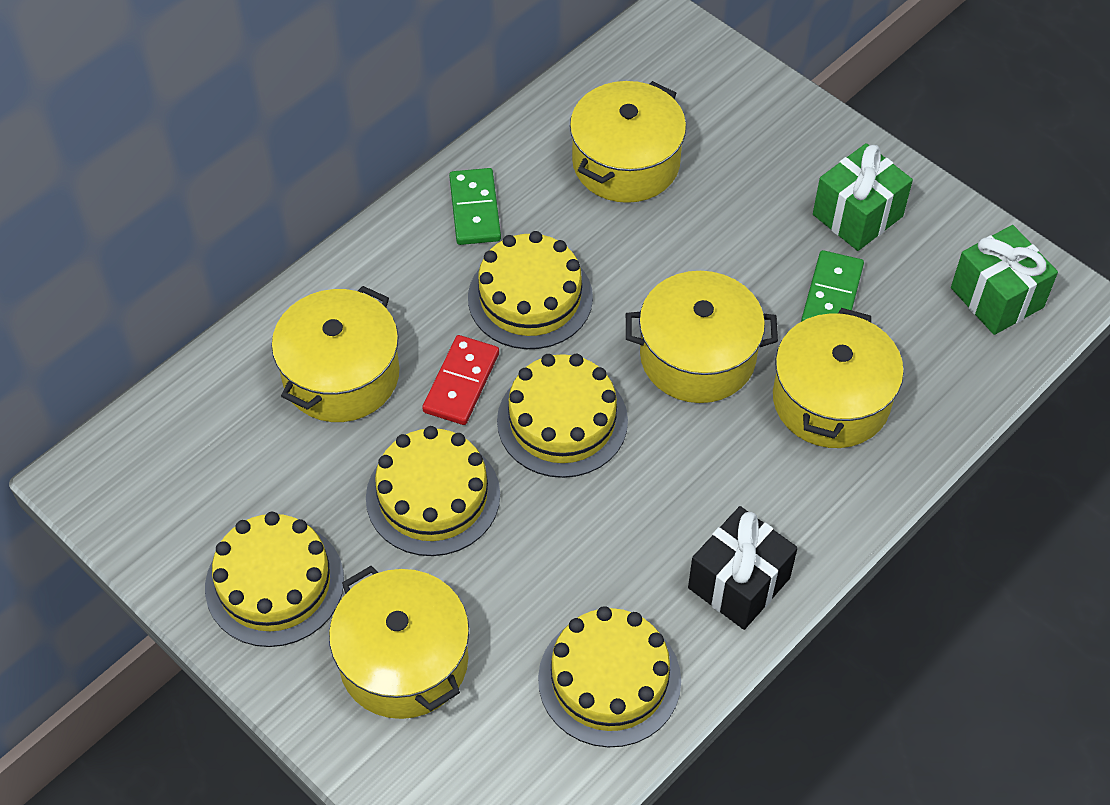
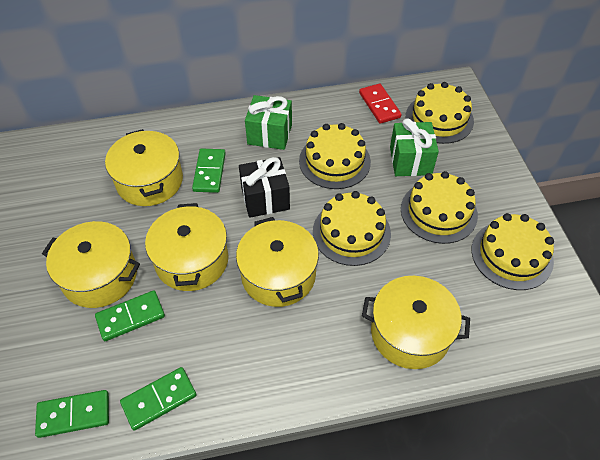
green domino: [449,168,501,245] [801,250,864,322] = 2 -> [35,390,109,438] [95,290,165,341] [120,367,197,431] [192,148,226,193] = 4

